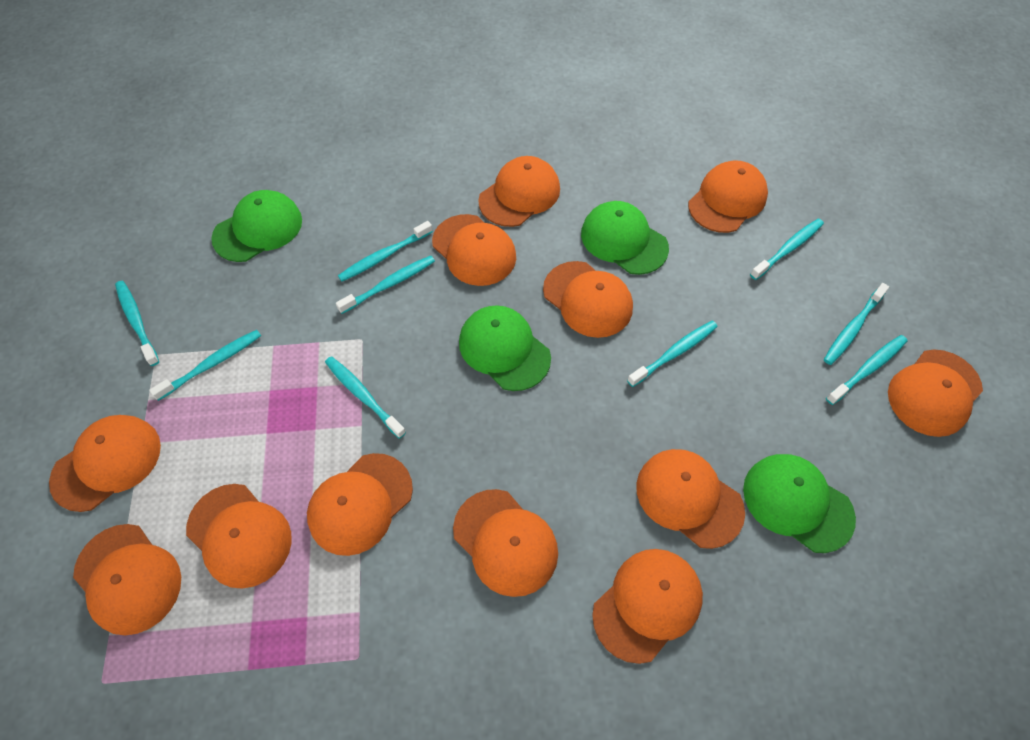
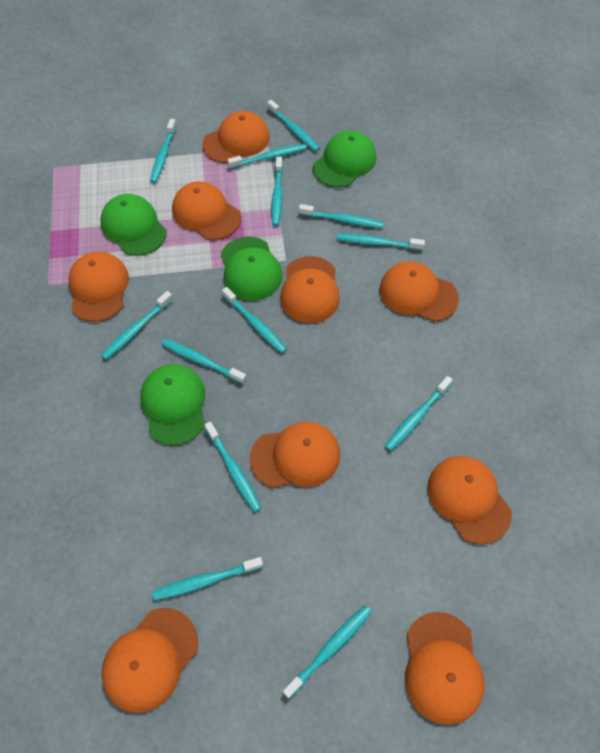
orange cap: [49,415,161,512] [73,524,181,635] [186,484,292,589] [307,453,413,556] [432,214,516,286] [453,489,558,597] [478,156,560,227] [543,261,633,338] [592,549,703,664] [636,449,745,549] [688,161,768,233] [888,349,983,437] = 12 -> [68,252,129,322] [102,608,198,713] [172,181,241,240] [202,111,270,163] [250,422,340,488] [280,256,340,323] [380,261,459,322] [405,612,484,725] [428,456,512,545] = 9
turquoise toothbrush: [115,281,159,366] [149,330,261,401] [325,356,406,439] [336,255,435,314] [338,221,433,282] [627,321,718,387] [750,219,824,280] [824,283,889,365] [826,335,908,405] = 9 -> [101,291,173,360] [150,119,177,183] [152,557,263,600] [161,339,246,384] [205,421,261,512] [222,287,287,353] [227,144,306,169] [267,100,320,152] [271,157,283,226] [283,605,372,699] [299,204,384,228] [337,234,425,250] [385,376,453,451] = 13

